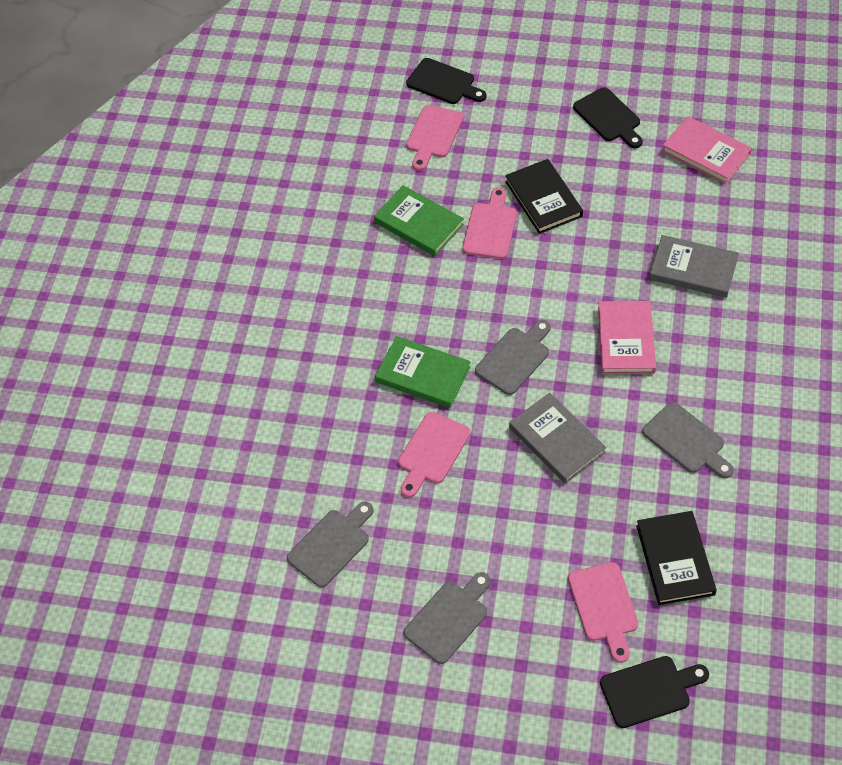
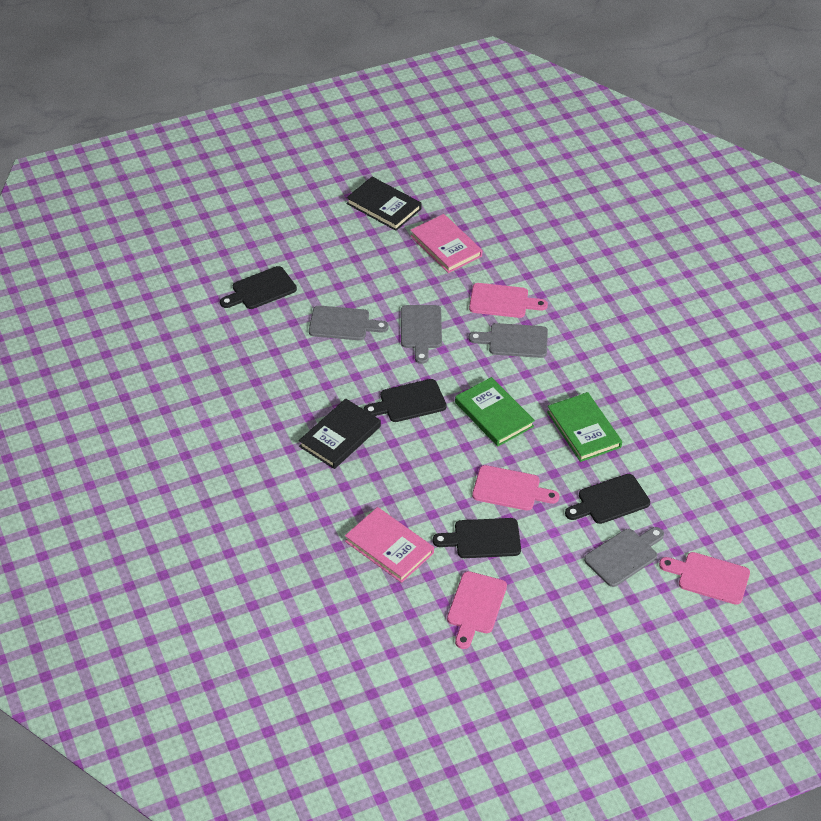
black cutting board: [406,58,487,104] [573,87,643,148] [600,656,709,728] = 3 -> [220,266,297,309] [364,379,447,422] [433,518,521,558] [565,474,650,524] = 4
grey book: [509,393,606,484] [649,235,739,298] = 2 -> none = 0

